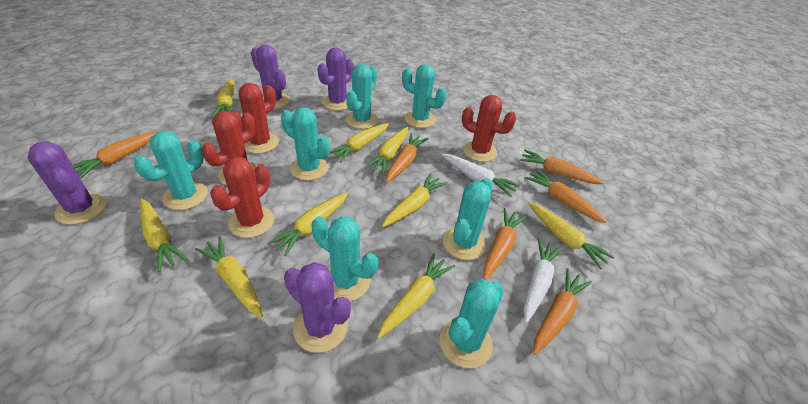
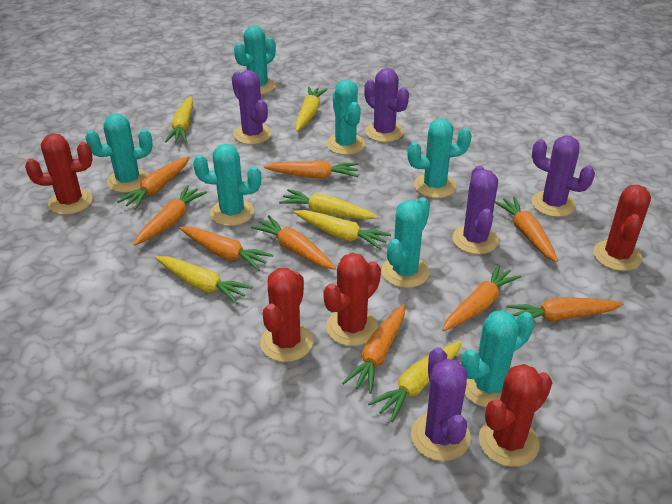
orange carrot: [73,131,160,179] [386,133,428,183] [483,208,526,280] [520,150,604,184] [524,169,607,223] [533,268,592,355] = 6 -> [117,156,190,210] [134,185,207,245] [180,227,273,271] [251,215,336,270] [264,161,359,179] [342,304,405,394] [442,264,522,331] [495,196,558,262] [506,297,624,322] = 9
purple cactus: [28,141,106,225] [251,44,290,109] [284,262,351,353] [317,47,354,111] = 4 -> [232,70,272,145] [364,68,409,142] [411,347,471,461] [453,166,499,254] [532,136,595,217] = 5
red cactus: [202,111,257,185] [210,157,274,238] [232,83,279,154] [462,95,516,162] = 4 -> [25,134,92,215] [260,268,313,362] [323,253,381,346] [479,364,552,467] [593,185,651,271] = 5
white carrot: [441,154,520,197] [523,238,562,323] = 2 -> none = 0
yellow carrot: [140,199,188,272] [195,236,263,318] [212,78,235,118] [267,193,348,256] [329,123,389,163] [365,127,408,174] [377,253,455,338] [382,173,448,227] [528,202,615,269] = 9 -> [155,256,252,305] [165,96,193,142] [279,189,378,220] [294,210,391,250] [295,87,328,131] [368,340,462,422] = 6

